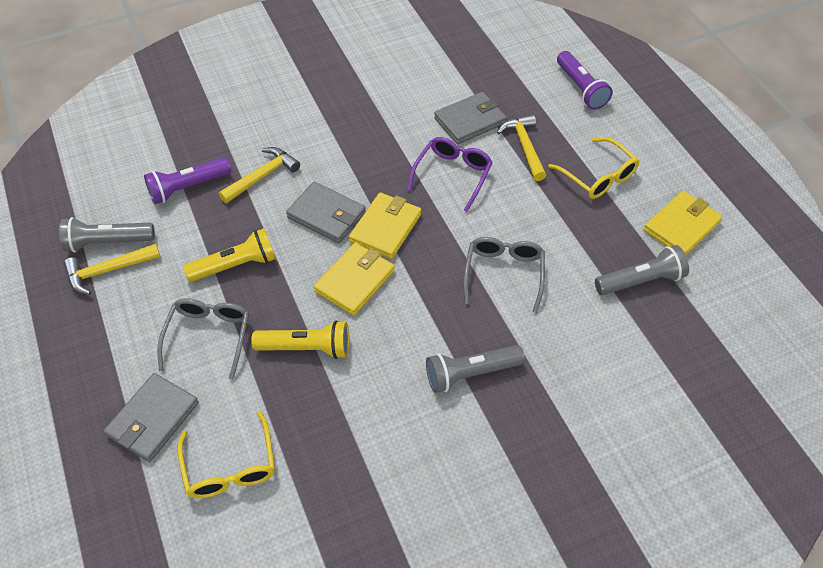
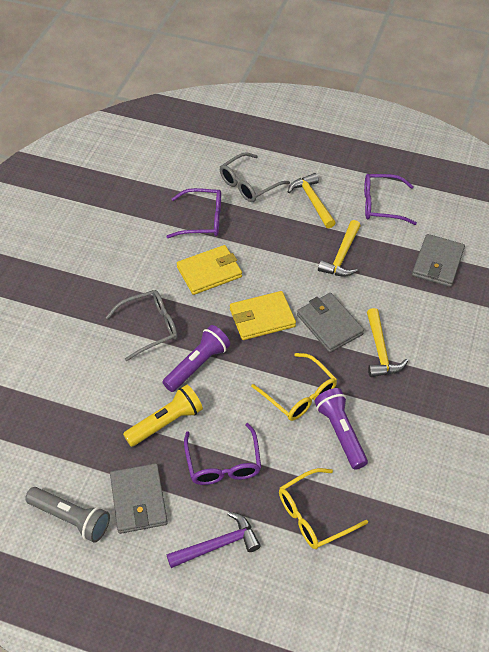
grey flashlight: [59,217,155,252] [426,345,525,393] [595,245,689,295] = 3 -> [25,487,110,543] = 1
purple glasses: [407,137,493,212] = 1 -> [166,188,221,238] [184,423,261,485] [364,174,417,225] = 3
purple hammer: none = 0 -> [167,512,261,568] = 1
yellow flashlight: [183,228,276,282] [251,321,349,359] = 2 -> [123,385,203,447] = 1
yellow wallet: [314,242,395,316] [349,192,421,259] [643,191,722,255] = 3 -> [177,245,242,295] [230,291,296,340] = 2

